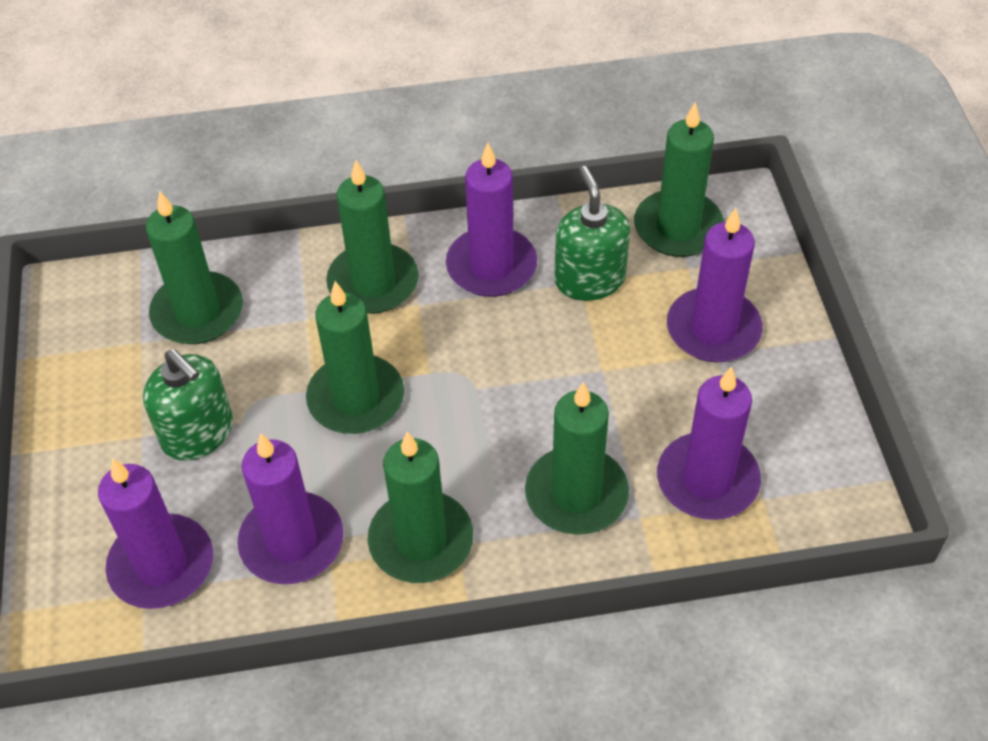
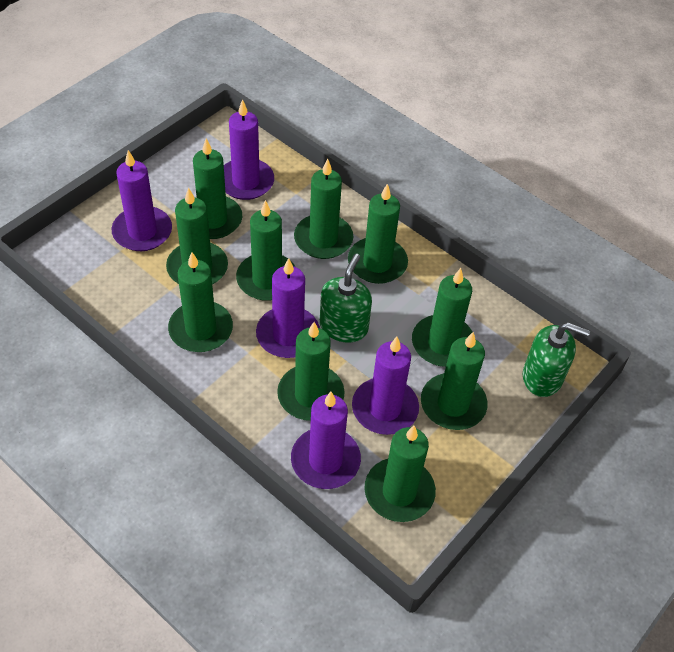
green candle: [146,191,243,344] [306,281,404,434] [326,160,419,314] [368,432,473,583] [525,382,629,535] [634,102,724,257] = 6 -> [166,187,228,284] [168,252,233,352] [193,139,242,239] [236,200,295,301] [277,322,345,421] [294,159,353,259] [348,184,408,284] [364,426,436,522] [412,268,472,367] [421,332,487,430] = 10

